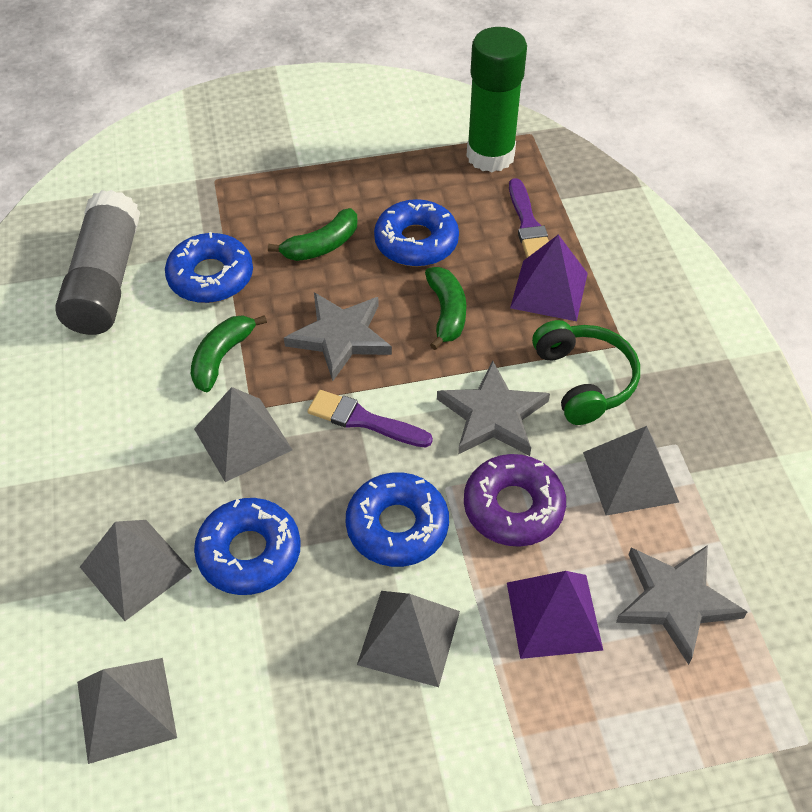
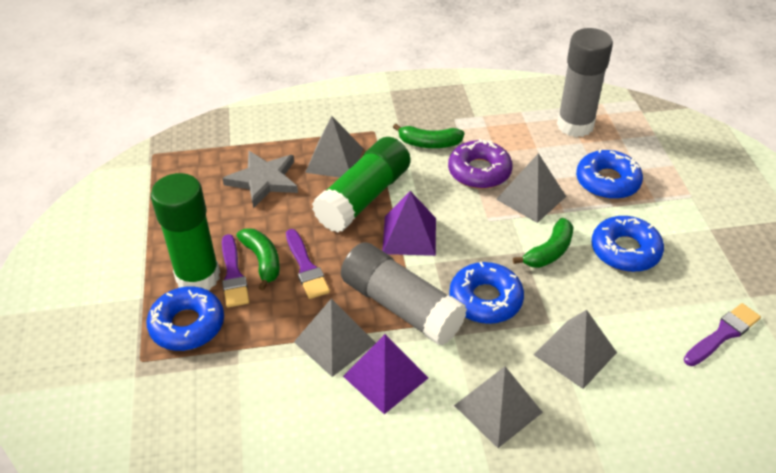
green glue stick: [466,27,527,172] = 1 -> [151,173,220,290] [312,137,411,233] = 2
green headphones: [532,320,640,425] = 1 -> none = 0
grey glue stick: [55,190,140,335] = 1 -> [341,242,467,346] [557,28,613,137] = 2
grey star: [284,292,392,381] [437,361,550,456] [616,545,748,665] = 3 -> [222,151,298,208] = 1
purple brush: [308,390,433,448] [509,178,549,258] = 2 -> [222,234,249,307] [286,229,330,299] [684,303,761,366] = 3

